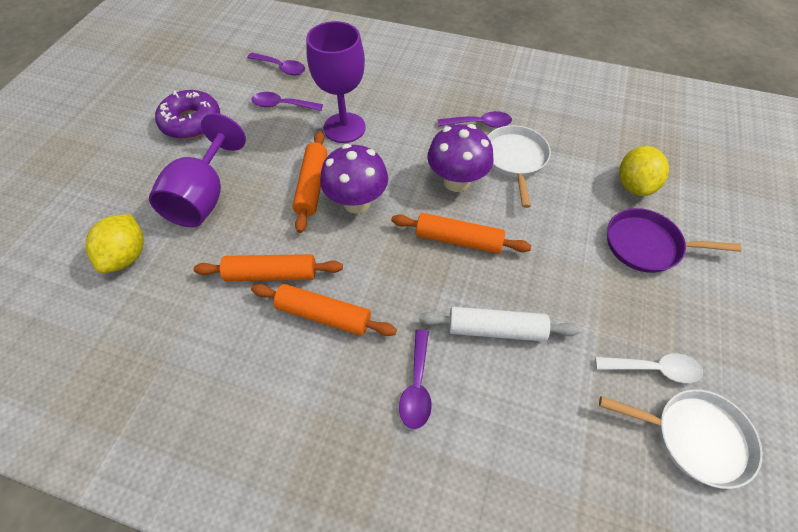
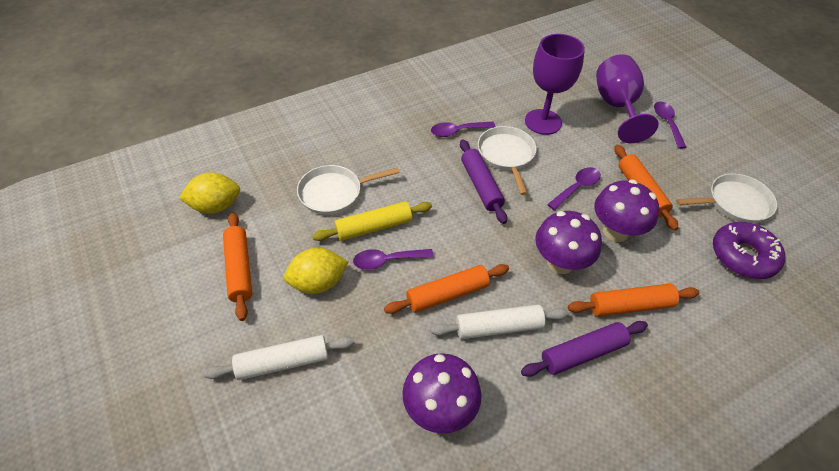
purple mushroom: [320,144,388,214] [427,124,494,192] = 2 -> [402,353,482,434] [535,211,602,274] [594,180,659,242] = 3
purple pan: [607,208,742,273] = 1 -> none = 0
purple rolling pin: none = 0 -> [460,139,507,224] [521,321,648,377] = 2
white pan: [487,125,551,208] [599,389,762,489] = 2 -> [297,165,399,215] [478,126,537,195] [676,173,777,223] = 3
white rolling pin: [419,307,580,342] = 1 -> [204,335,355,380] [430,304,569,339] = 2
white spoon: [595,353,703,383] = 1 -> none = 0
yellow rolling pin: none = 0 -> [312,201,432,241] = 1

